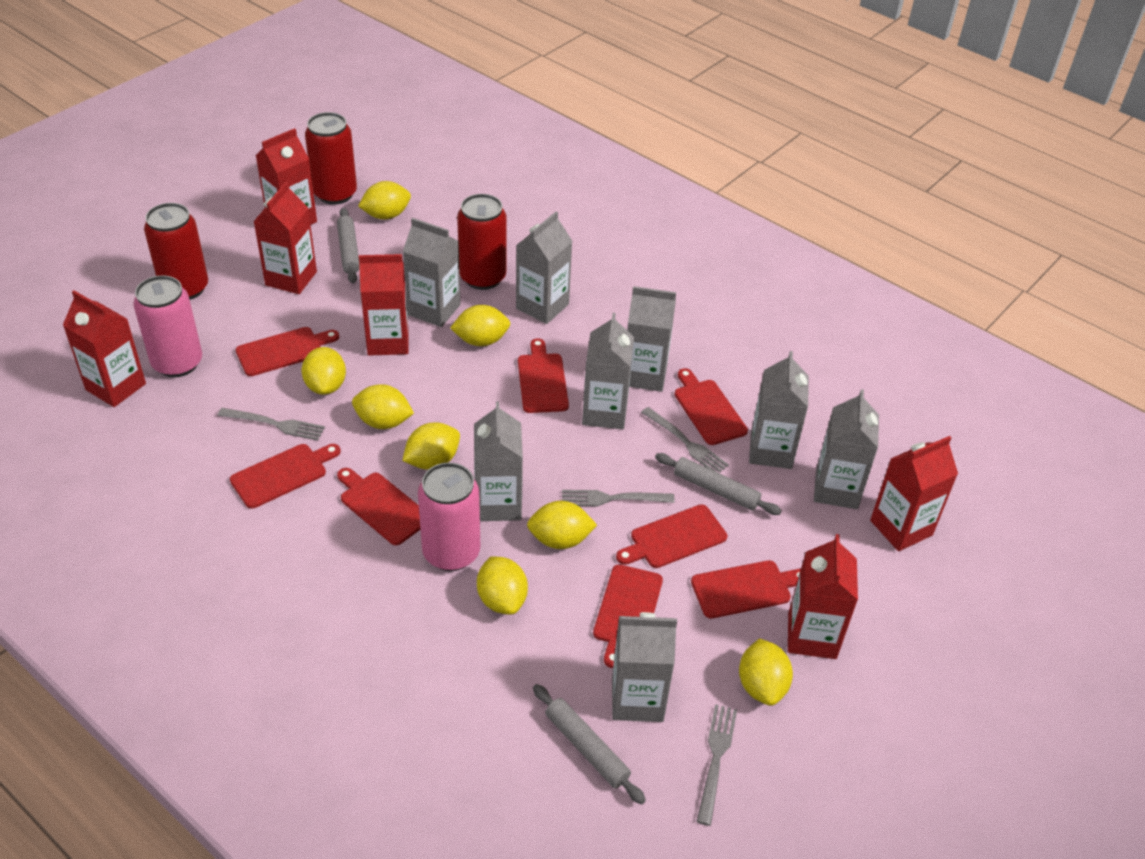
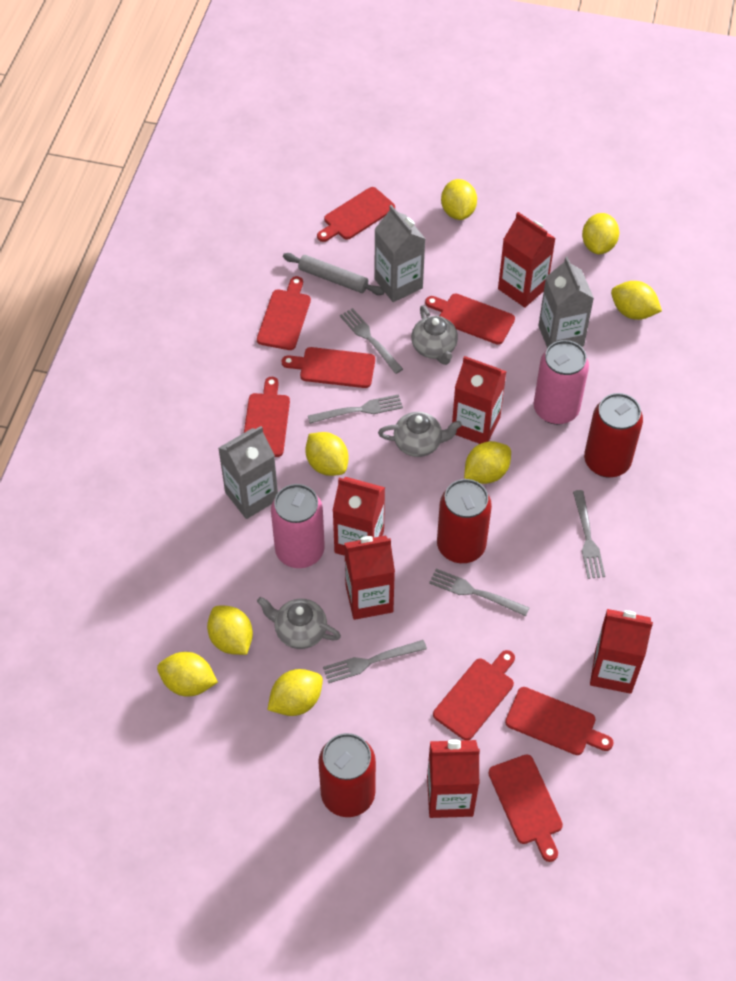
grey carton: [403,218,461,327] [474,401,523,521] [516,211,572,324] [582,313,634,429] [612,612,677,722] [627,286,676,392] [749,351,809,469] [814,389,879,509] = 8 -> [218,426,278,519] [374,205,425,302] [538,256,594,348] = 3
grey fork: [218,408,325,441] [562,490,674,506] [641,407,729,473] [696,704,737,826] = 4 -> [308,394,403,424] [323,640,427,683] [340,308,403,374] [429,569,530,616] [573,490,605,579] = 5
grey rolling pin: [337,208,360,283] [533,684,646,804] [655,453,782,515] = 3 -> [283,253,385,295] = 1
grey teapot: none = 0 -> [257,597,341,649] [378,412,462,457] [411,305,458,365] = 3

